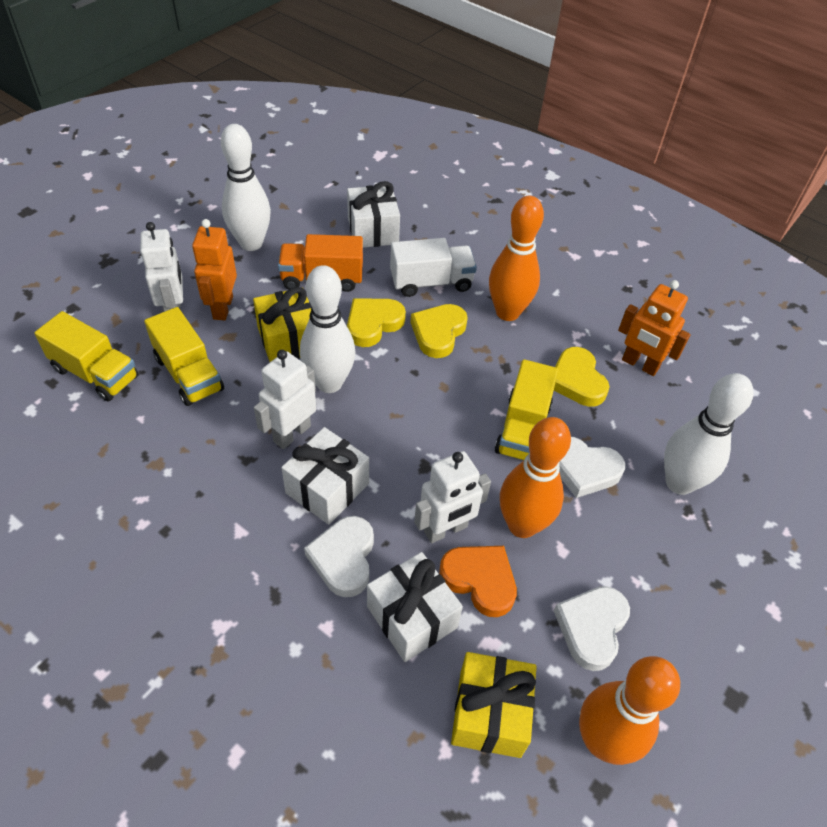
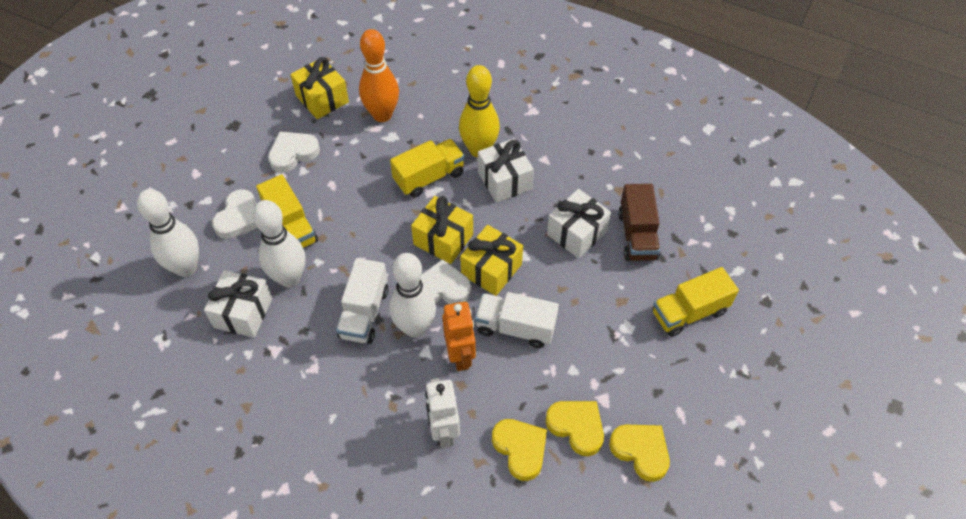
brown truck: none = 0 -> [618,184,660,261] = 1
orange bowling pin: [489,196,544,321] [500,417,571,538] [579,656,680,765] = 3 -> [359,29,399,122] = 1
orange heart: [439,546,517,617] = 1 -> none = 0
orange robot: [192,219,237,320] [618,280,691,376] = 2 -> [442,302,476,371] = 1
orange truck: [278,234,363,292] = 1 -> none = 0
white robot: [140,222,183,312] [254,350,316,449] [414,451,491,543] = 3 -> [425,378,460,448] = 1
white truck: [390,238,477,297] = 1 -> [336,258,388,344] [475,292,559,348] = 2
yellow bowling pin: none = 0 -> [459,65,500,157] = 1
yellow gift: [253,287,312,362] [451,652,537,758] = 2 -> [290,57,349,119] [411,196,473,264] [460,225,523,296] = 3

